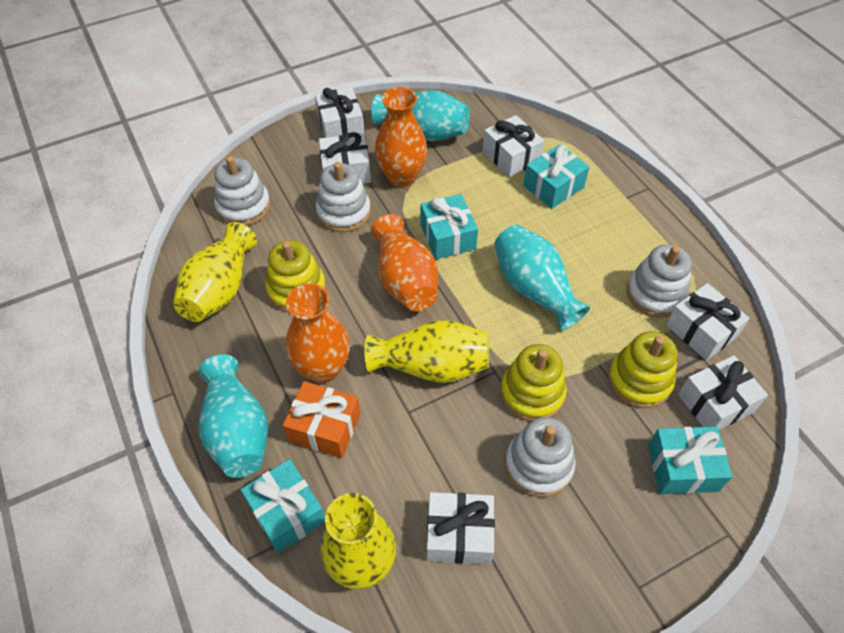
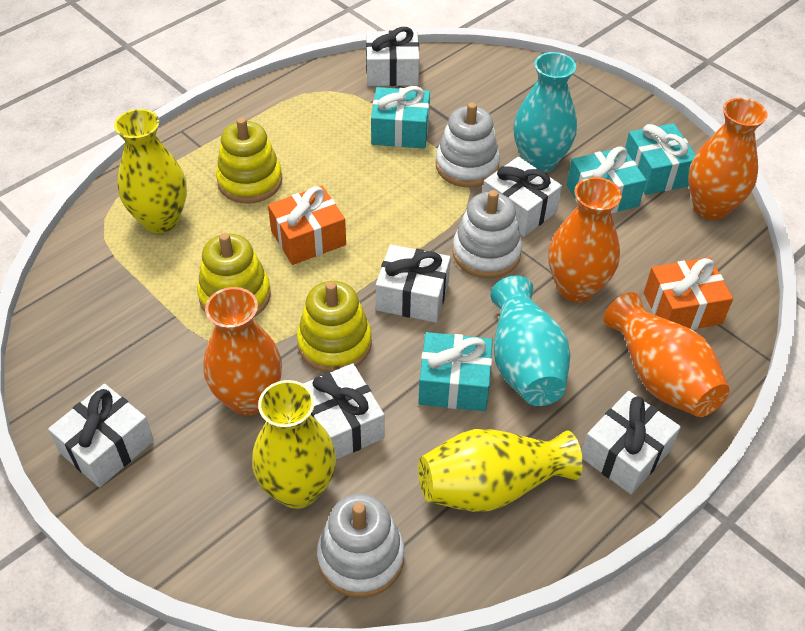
orange gift: [283,381,361,458] = 1 -> [268,186,346,265] [644,257,733,330] = 2
orange vase: [285,284,350,383] [371,214,438,311] [375,87,427,187] = 3 -> [203,287,282,415] [548,177,622,302] [603,292,729,417] [688,98,767,220] = 4
turquoise vase: [199,354,268,478] [371,90,470,141] [494,224,590,330] = 3 -> [490,275,570,406] [513,52,577,173] = 2
white stacking toy: [214,156,271,226] [316,162,371,232] [505,417,576,497] [627,245,692,318] = 4 -> [317,494,404,598] [436,102,500,187] [452,190,522,278] = 3

